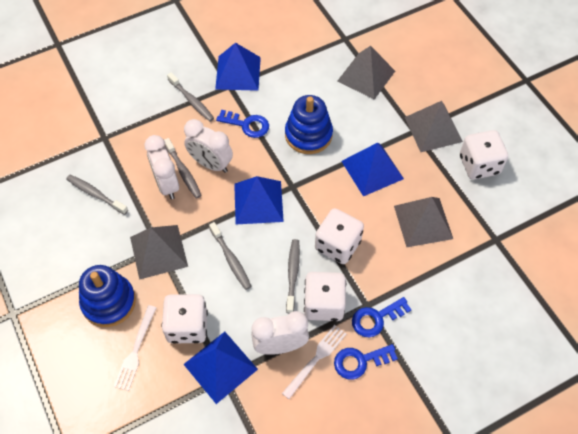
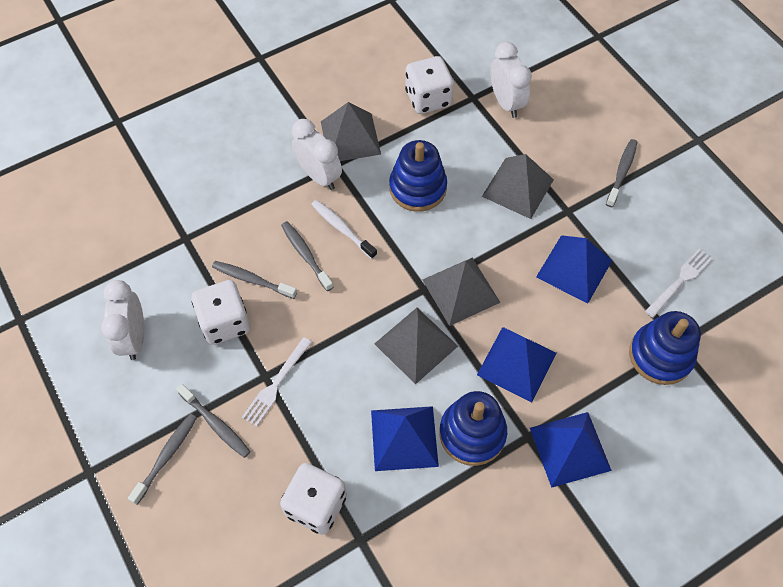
blue key: [216,110,269,138] [334,344,398,380] [352,297,411,337] = 3 -> none = 0
blue stacking toy: [79,265,136,327] [285,95,333,154] = 2 -> [389,140,447,212] [439,391,507,466] [629,311,701,385] = 3
white dice: [162,294,208,344] [304,272,346,321] [315,208,364,264] [460,130,508,180] = 4 -> [191,280,250,345] [280,463,347,535] [405,56,454,114] = 3
white toothbrush: none = 0 -> [311,200,377,259] = 1

